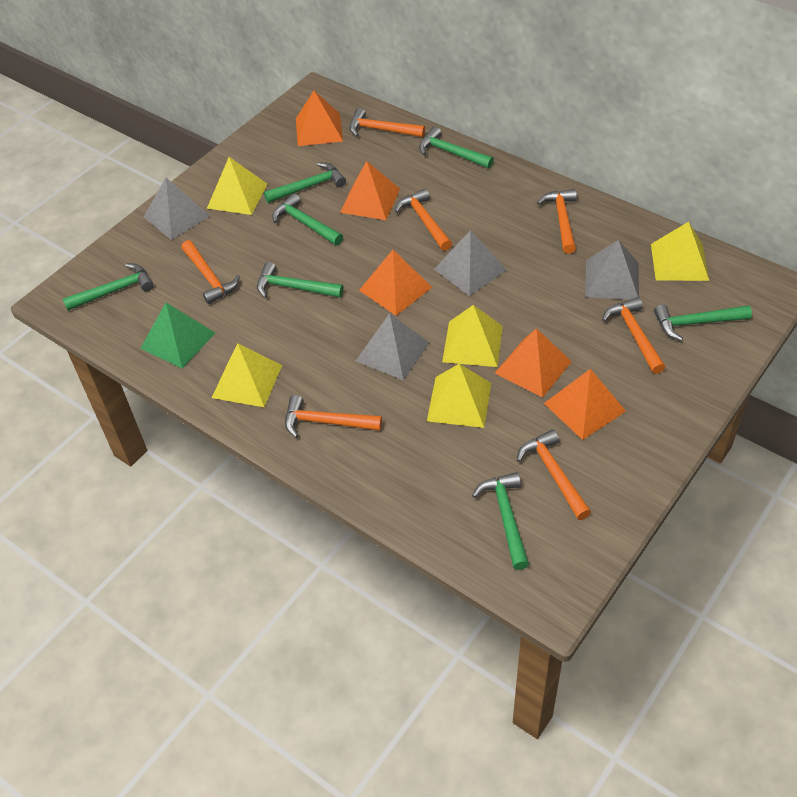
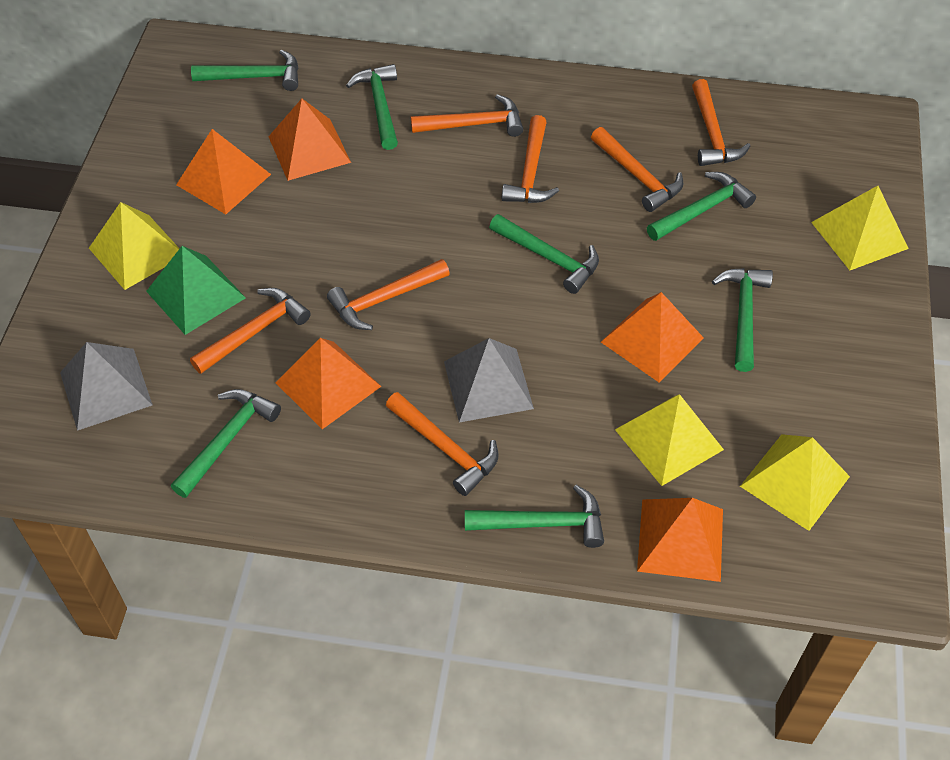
grey pyramid: [144,178,210,240] [356,313,429,380] [434,230,506,296] [585,240,639,300] = 4 -> [60,342,153,431] [444,338,534,423] = 2
yellow pyramid: [207,157,267,215] [212,343,282,407] [427,364,491,428] [442,305,503,367] [651,222,709,281] = 5 -> [89,202,180,290] [615,394,724,486] [740,434,850,531] [811,186,909,270] = 4

